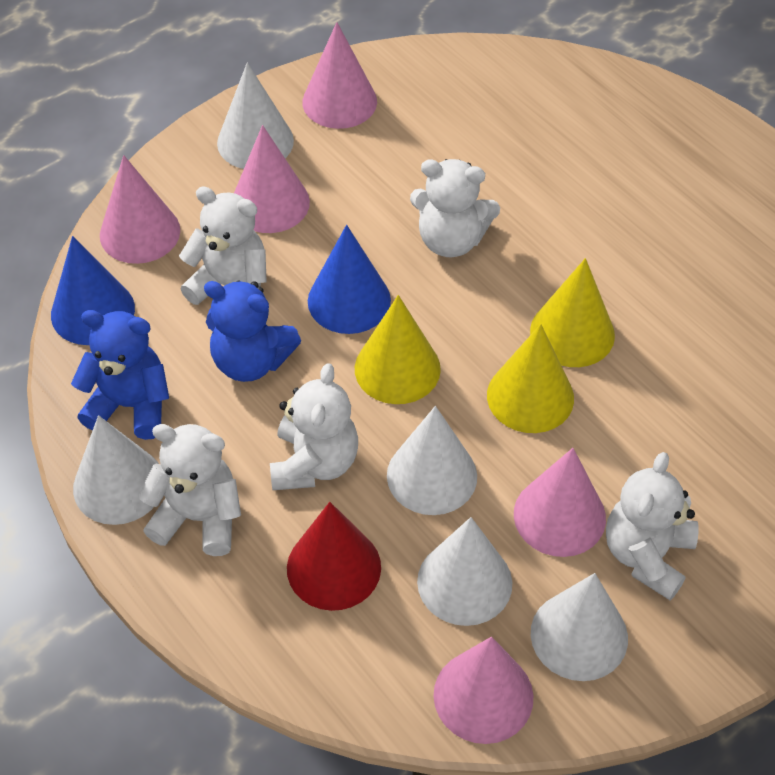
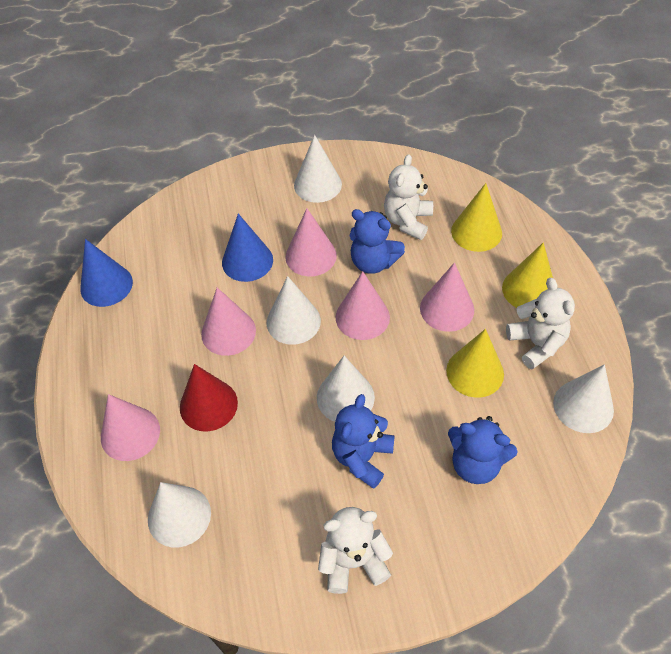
blue teddy bear: [71,310,169,440] [204,280,301,382] = 2 -> [332,394,395,489] [350,209,405,274] [448,416,518,484] = 3
white teddy bear: [138,424,241,556] [179,186,267,305] [270,363,358,490] [410,159,500,257] [606,452,699,600] = 5 -> [318,507,393,594] [384,154,433,240] [506,277,575,369] = 3

